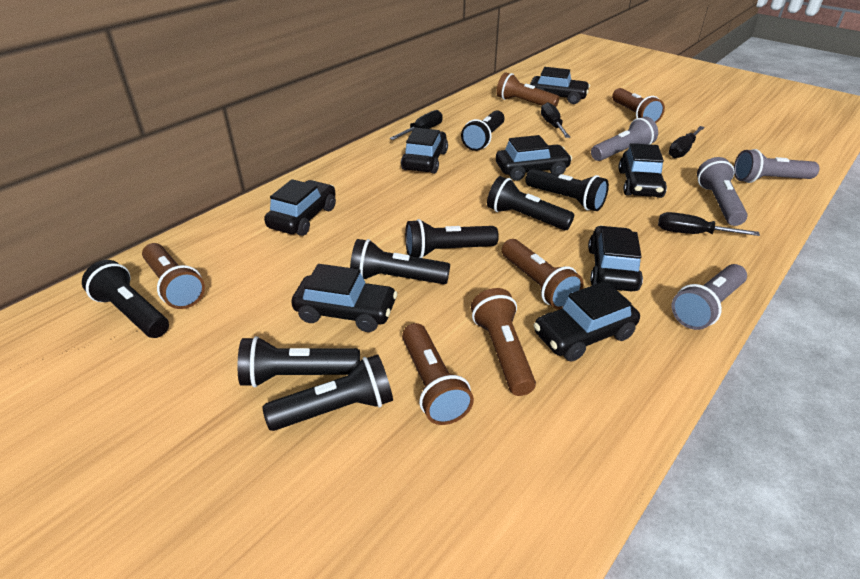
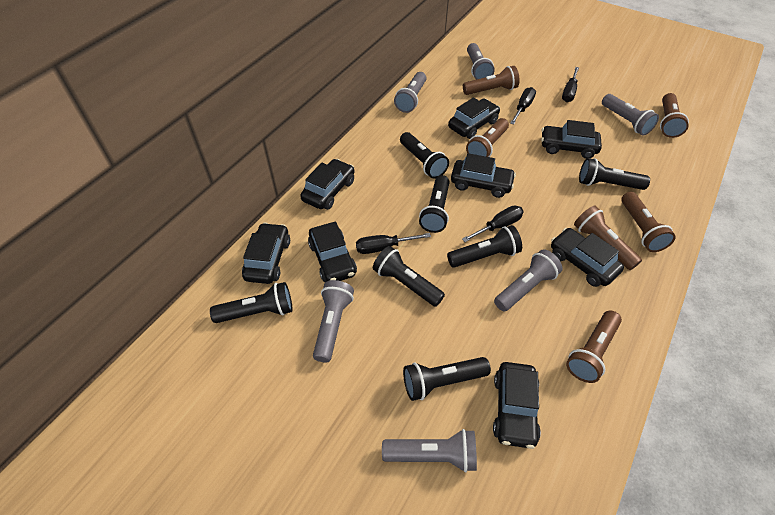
black flashlight: [82,260,169,338] [238,336,360,388] [262,354,393,431] [350,239,450,284] [405,219,499,258] [461,110,505,151] [487,176,574,230] [526,169,609,211] = 8 -> [210,282,292,323] [373,246,445,307] [400,132,449,179] [403,357,491,401] [419,175,450,233] [447,225,522,268] [579,158,650,190] = 7
grey flashlight: [591,117,658,161] [672,264,747,330] [697,157,748,226] [734,149,819,183] = 4 -> [313,280,354,362] [382,429,477,473] [394,72,427,113] [467,43,495,80] [494,249,563,311] [602,94,659,135] = 6

